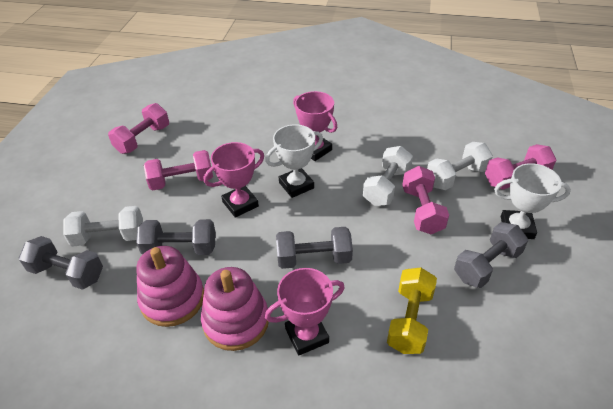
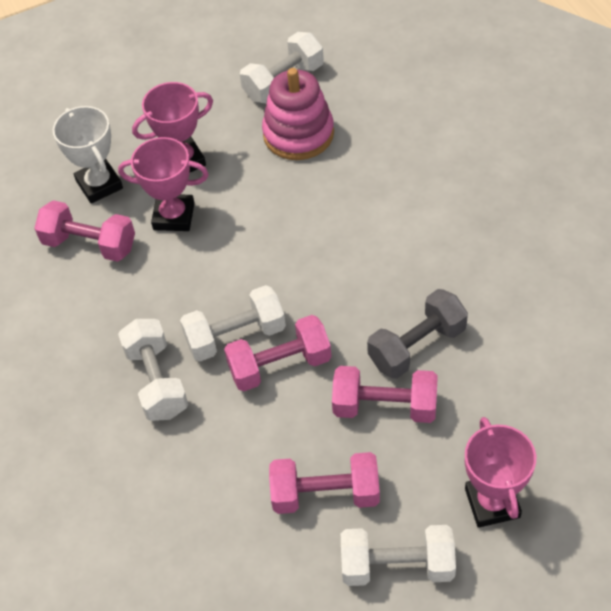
grey dumbbell: [19,236,103,290] [136,219,216,255] [276,227,353,269] [454,222,528,288] = 4 -> [367,289,468,379] = 1
pink stacking toy: [137,246,204,327] [201,267,269,351] = 2 -> [262,68,334,160] = 1
white dumbbell: [63,206,143,247] [363,146,413,206] [427,142,493,190] = 3 -> [118,319,188,421] [180,285,286,361] [240,32,324,103] [341,525,456,586] = 4
white trophy: [265,124,323,198] [494,163,571,239] = 2 -> [53,106,123,204] = 1
yellow dumbbell: [387,267,437,354] = 1 -> none = 0

